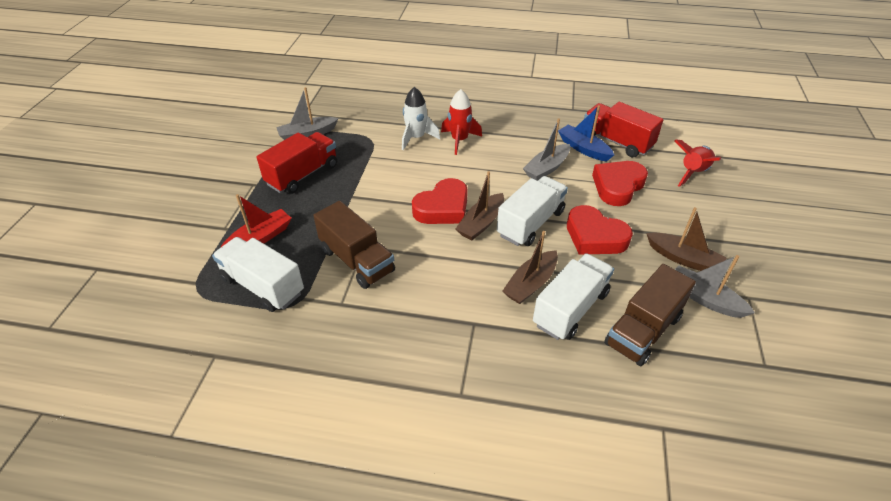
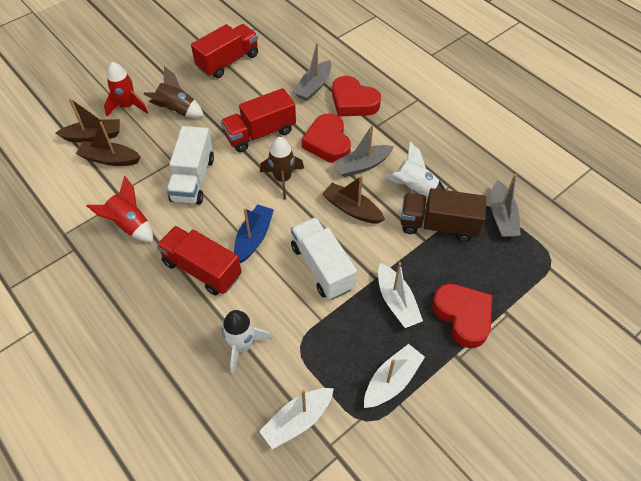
brown rocket: none = 0 -> [144,66,204,118] [260,137,304,199] = 2
brown truck: [313,201,395,289] [604,264,696,366] = 2 -> [401,188,486,242] = 1
red boat: [221,194,292,247] = 1 -> none = 0
red truck: [257,132,337,194] [584,102,663,158] = 2 -> [156,226,242,295] [191,24,258,78] [221,88,296,152] = 3
white boat: none = 0 -> [259,388,334,449] [364,344,425,408] [378,262,423,328] = 3
white rocket: [402,87,440,150] = 1 -> [221,310,272,374] [383,141,445,198] = 2
white truck: [212,237,304,312] [497,176,568,246] [533,253,614,340] = 3 -> [166,126,214,205] [291,217,357,300] = 2

